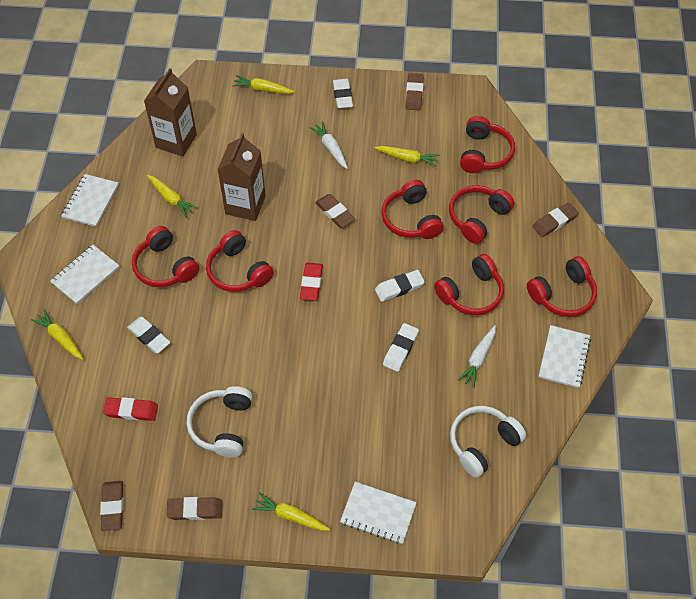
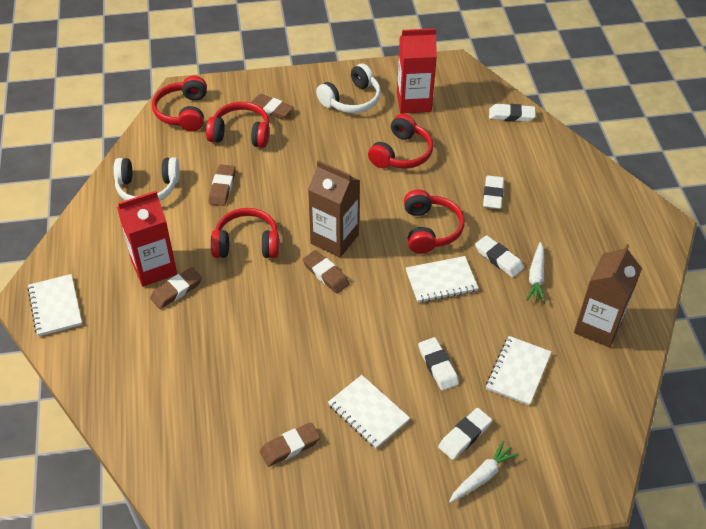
red carton: none = 0 -> [117,191,177,287] [397,28,437,114] = 2
red eraser: [103,397,158,421] [300,263,323,301] = 2 -> none = 0
red headphones: [132,226,199,287] [206,230,274,292] [381,180,444,239] [434,254,504,315] [449,185,514,244] [460,116,515,173] [527,256,597,317] = 7 -> [152,76,207,132] [206,102,269,148] [211,208,279,258] [368,114,433,169] [404,190,465,254] = 5
white eraser: [127,317,171,353] [333,79,353,109] [375,270,425,302] [383,323,419,372] = 4 -> [418,337,459,391] [438,408,492,460] [475,235,524,277] [483,175,504,209] [489,104,535,122] = 5
yellow carrot: [31,309,83,360] [147,175,198,217] [232,75,295,94] [252,492,330,530] [374,146,440,167] = 5 -> none = 0

